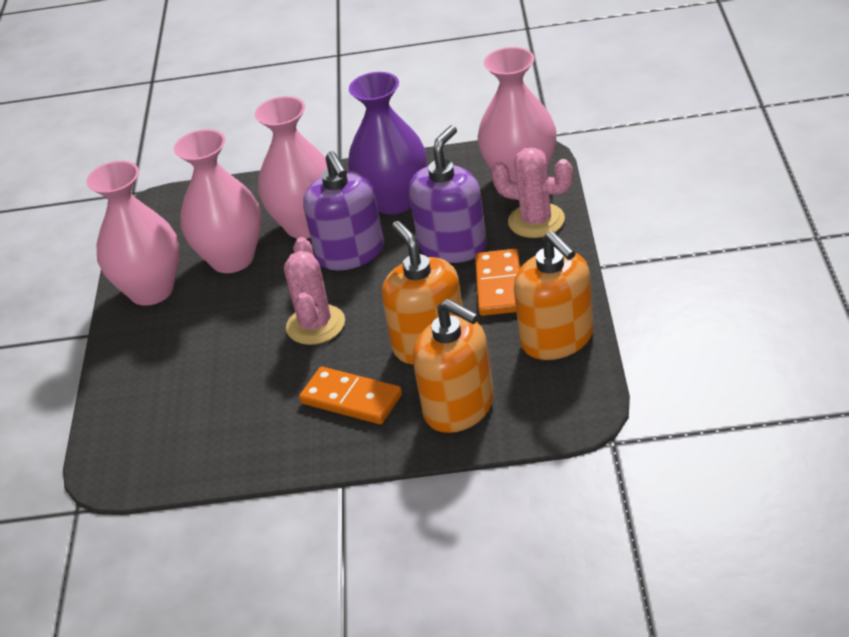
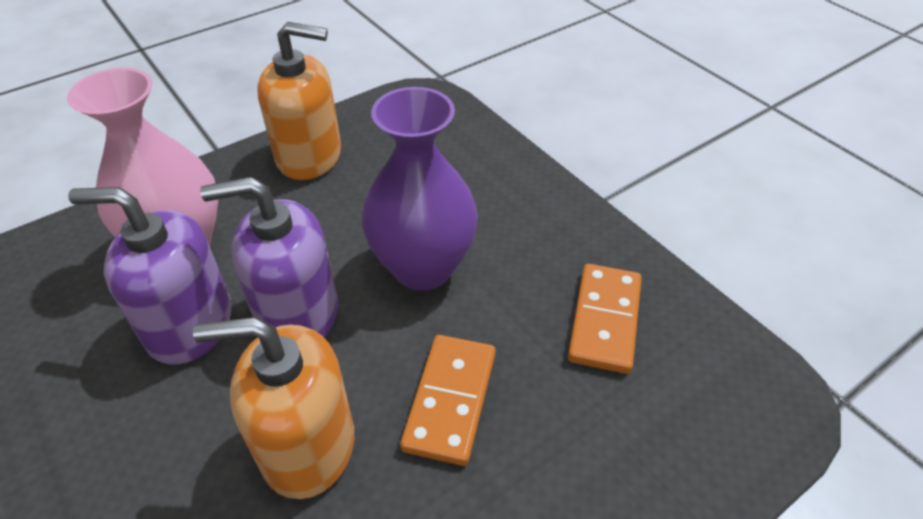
orange soap dispenser: [382,221,463,365] [413,299,494,433] [514,231,594,360] = 3 -> [193,317,354,499] [257,22,341,180] = 2
pink cactus: [284,237,345,345] [491,147,573,238] = 2 -> none = 0
pink vase: [87,161,180,306] [174,129,262,273] [255,96,328,239] [478,47,557,183] = 4 -> [67,68,219,246] = 1

